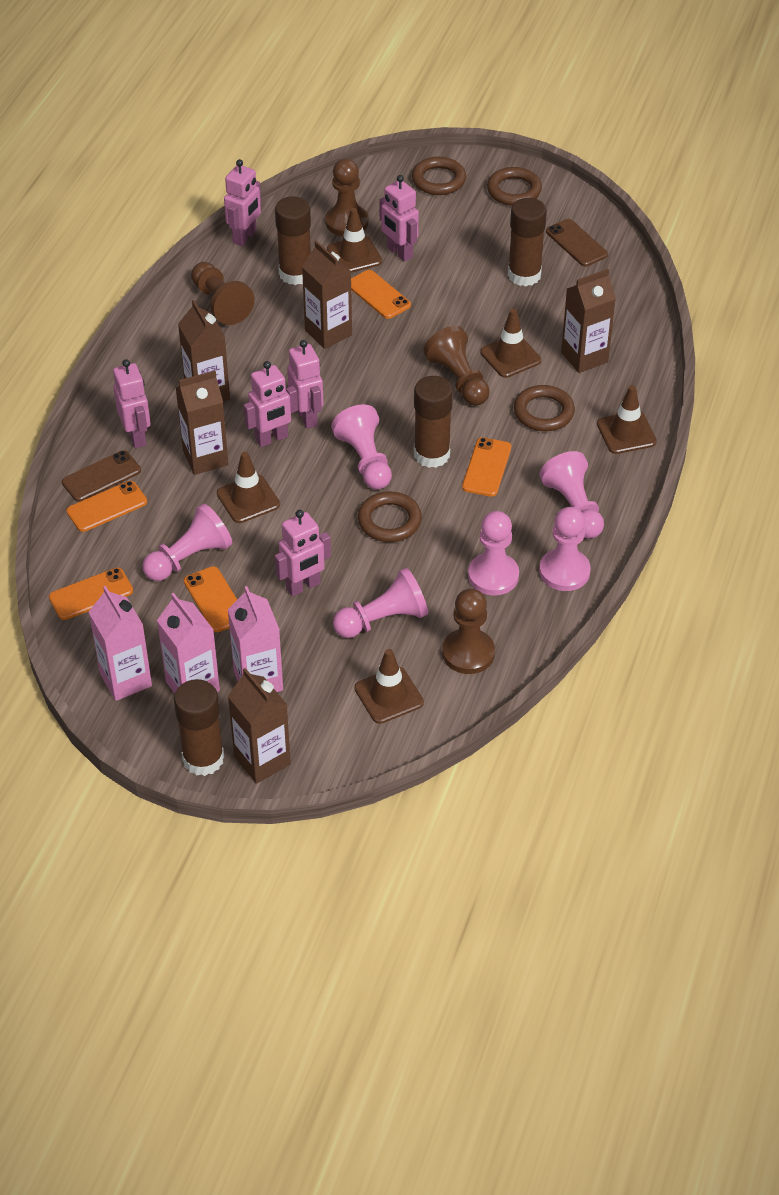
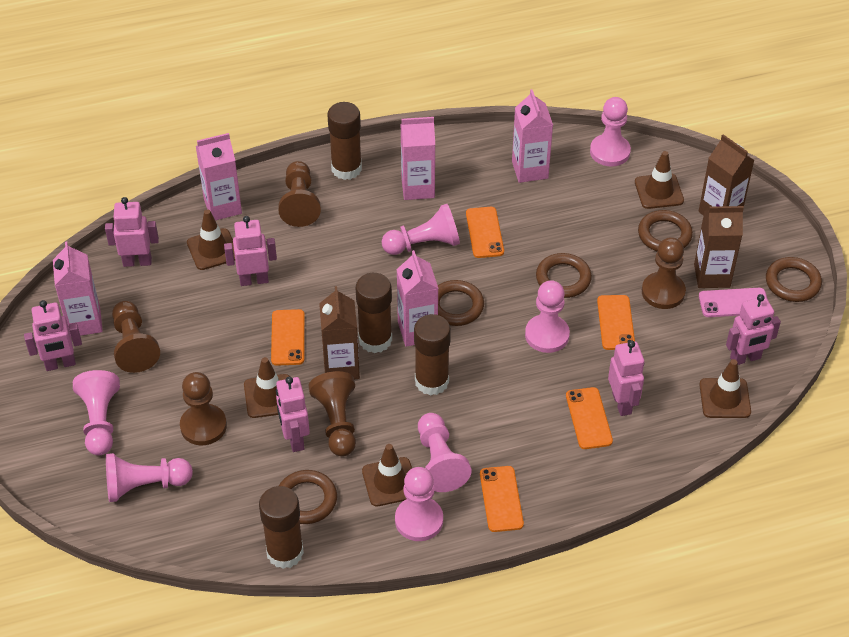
brown carton: [176,370,229,475] [178,300,230,402] [228,668,291,784] [302,240,352,349] [561,269,616,373] = 5 -> [319,286,360,379] [694,206,744,288] [699,134,755,216] = 3
brown pawn: [191,262,255,325] [325,158,368,236] [424,326,490,406] [442,588,495,674] = 4 -> [112,301,160,373] [180,372,227,445] [278,161,321,227] [309,371,356,457] [642,237,686,309] = 5
brown phone: [62,450,141,502] [546,219,608,266] = 2 -> none = 0
brown ring: [358,492,422,542] [412,157,466,195] [487,167,542,206] [514,385,575,431] = 4 -> [279,470,337,524] [438,280,484,326] [536,253,592,298] [638,210,693,252] [766,257,822,302] = 5
pink carton: [89,586,152,701] [157,593,220,694] [228,586,283,692] = 3 -> [53,241,103,336] [196,133,242,220] [397,250,439,347] [401,117,435,200] [512,89,553,183] = 5
pink pawn: [143,503,232,581] [331,404,392,490] [333,567,428,638] [468,511,519,596] [539,451,604,539] [539,507,591,591] = 6 -> [73,370,120,455] [106,453,193,502] [381,204,460,255] [395,467,443,541] [418,413,471,492] [525,280,570,353] [590,97,631,166] = 7
pink phone: none = 0 -> [699,288,767,317] = 1

